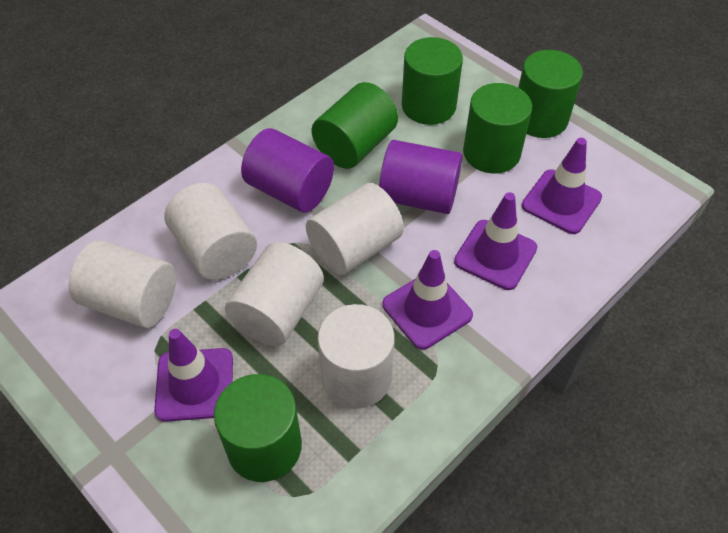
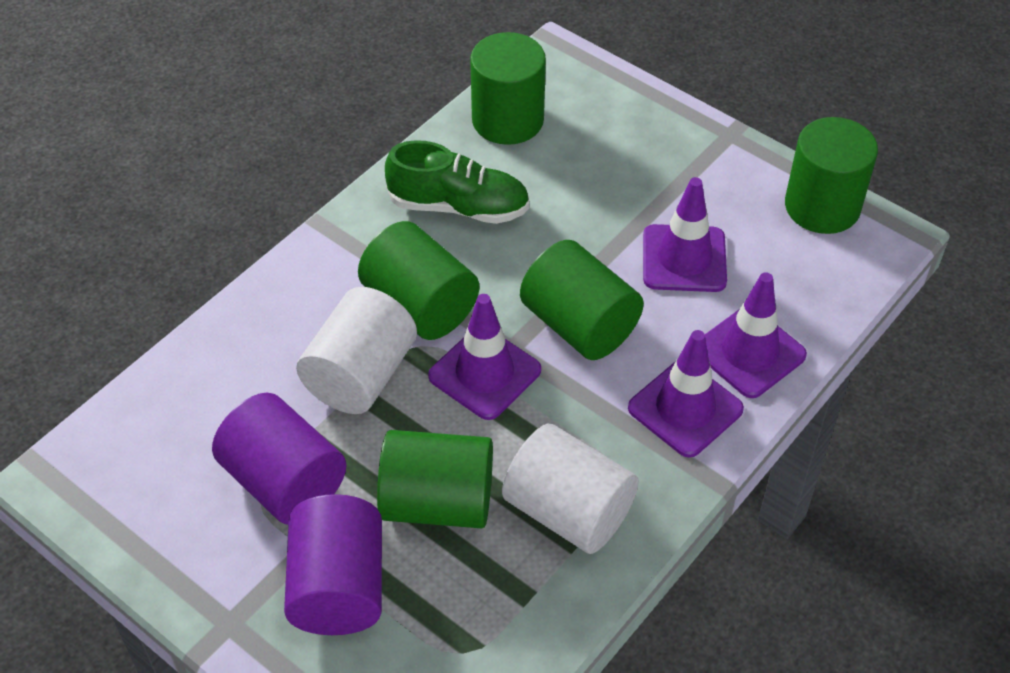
green shoe: none = 0 -> [385,140,530,224] = 1
white cylinder: [69,240,176,328] [164,183,257,280] [225,242,324,346] [306,183,404,275] [318,304,395,408] = 5 -> [296,287,417,414] [502,424,639,554] = 2

